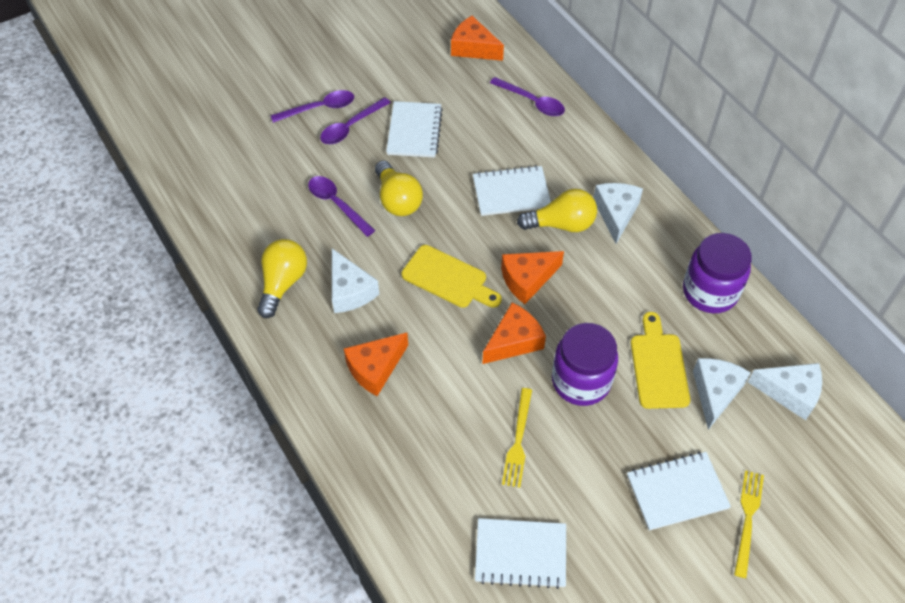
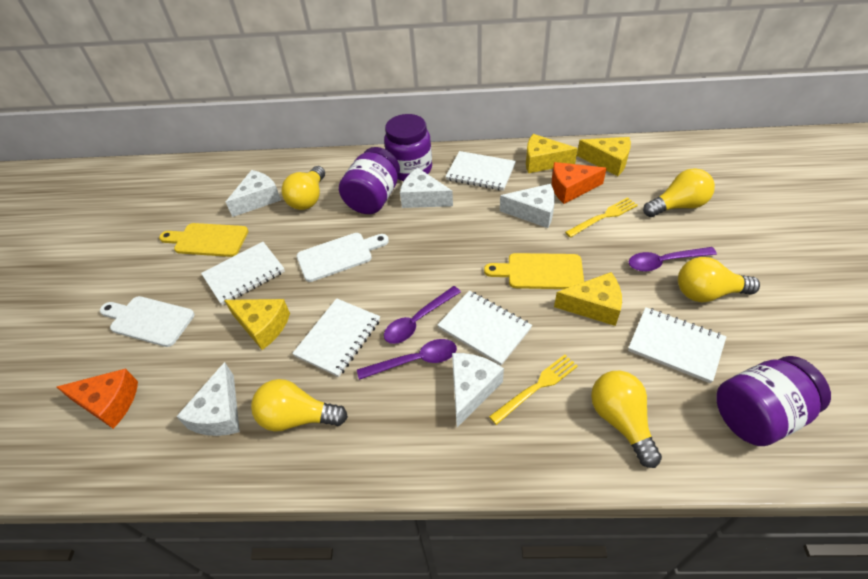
orange cheese: [344,333,408,396] [451,16,504,61] [482,302,546,364] [501,251,564,304] = 4 -> [57,368,138,429] [552,162,607,204] = 2
purple jar: [552,323,618,406] [683,233,752,313] = 2 -> [339,147,400,214] [384,114,432,181] [716,356,831,446] = 3
purple spoon: [270,90,354,123] [308,176,375,237] [320,97,391,144] [490,77,565,116] = 4 -> [357,339,457,380] [384,286,461,344] [629,247,717,272] = 3
white cheese: [332,249,379,313] [594,183,643,244] [693,358,751,430] [748,363,822,420] = 4 -> [176,362,240,436] [226,170,281,217] [400,168,453,208] [452,353,504,427] [500,184,555,228] = 5
white cutting board: none = 0 -> [100,296,195,347] [296,233,389,282] = 2
white notebook: [386,101,443,158] [473,165,551,216] [475,518,566,589] [627,452,731,531] = 4 -> [201,242,285,305] [292,298,380,377] [437,291,532,366] [445,151,516,191] [628,307,726,384] = 5
yellow cheese: none = 0 -> [224,299,290,350] [526,134,578,173] [554,272,622,326] [577,137,631,176] = 4
yellow light bulb: [257,239,307,318] [375,160,423,216] [517,189,597,232] = 3 -> [251,379,348,432] [281,166,325,210] [591,371,662,468] [643,168,715,217] [678,257,760,303] = 5

